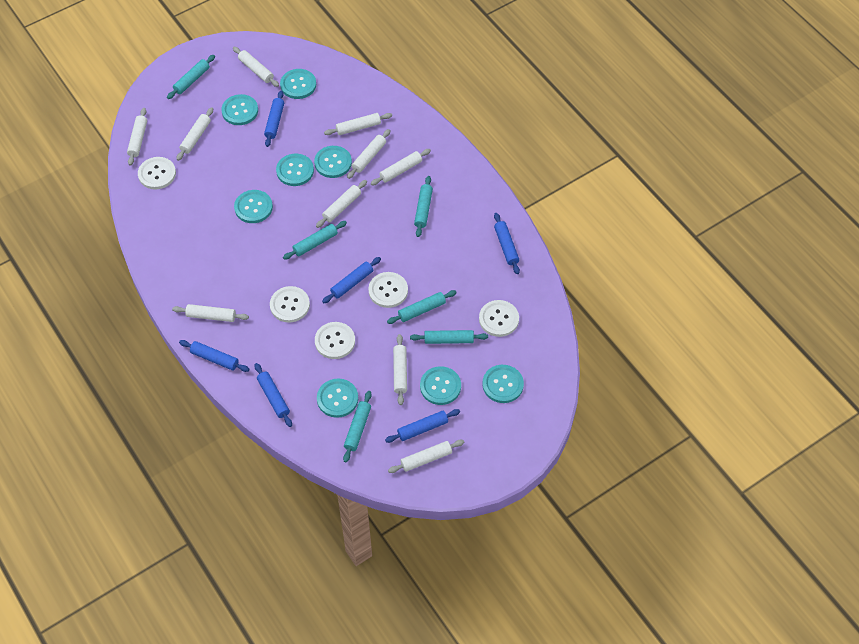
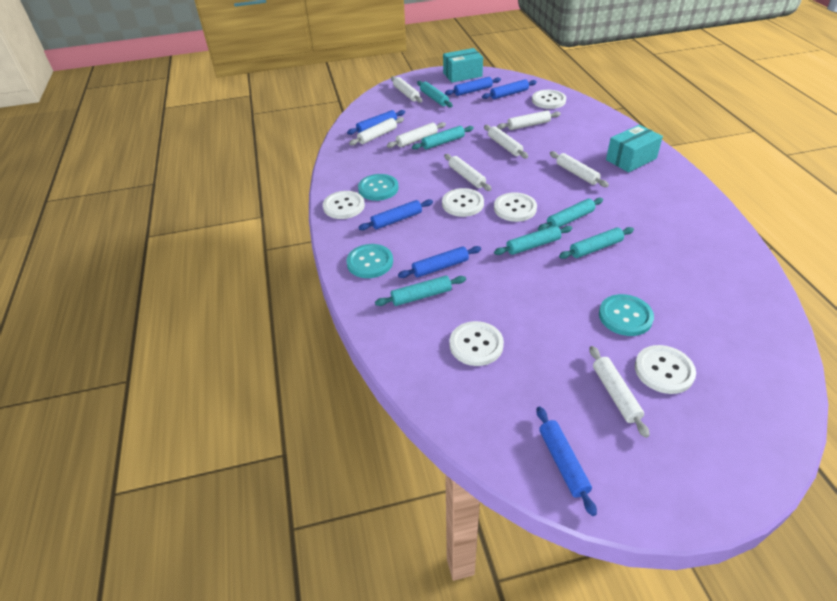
turquoise box: none = 0 -> [443,48,483,83] [606,125,663,172] = 2
turquoise button: [221,94,258,125] [234,190,273,223] [276,154,314,186] [280,69,316,99] [314,146,352,178] [317,378,358,418] [420,366,461,405] [482,365,524,403] = 8 -> [346,244,393,278] [358,174,398,201] [599,294,654,336] = 3
white button: [138,157,176,189] [270,286,310,323] [315,322,355,359] [368,272,408,308] [479,300,519,337] = 5 -> [323,191,365,219] [442,188,484,217] [449,321,504,366] [494,192,537,222] [532,90,566,109] [635,345,696,394] = 6
white rolling pin: [127,108,147,166] [172,304,249,322] [176,107,213,161] [233,47,279,87] [316,180,367,228] [324,113,392,135] [347,129,391,179] [371,149,431,185] [388,440,465,473] [393,334,407,405] = 10 -> [349,117,404,145] [387,122,446,148] [391,76,422,103] [444,154,491,191] [484,125,528,158] [497,110,561,130] [550,151,609,187] [589,346,650,438] = 8

